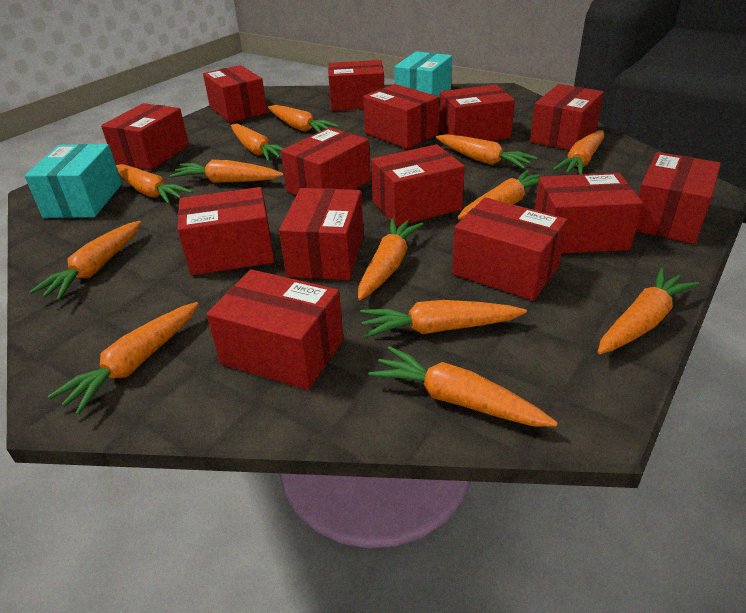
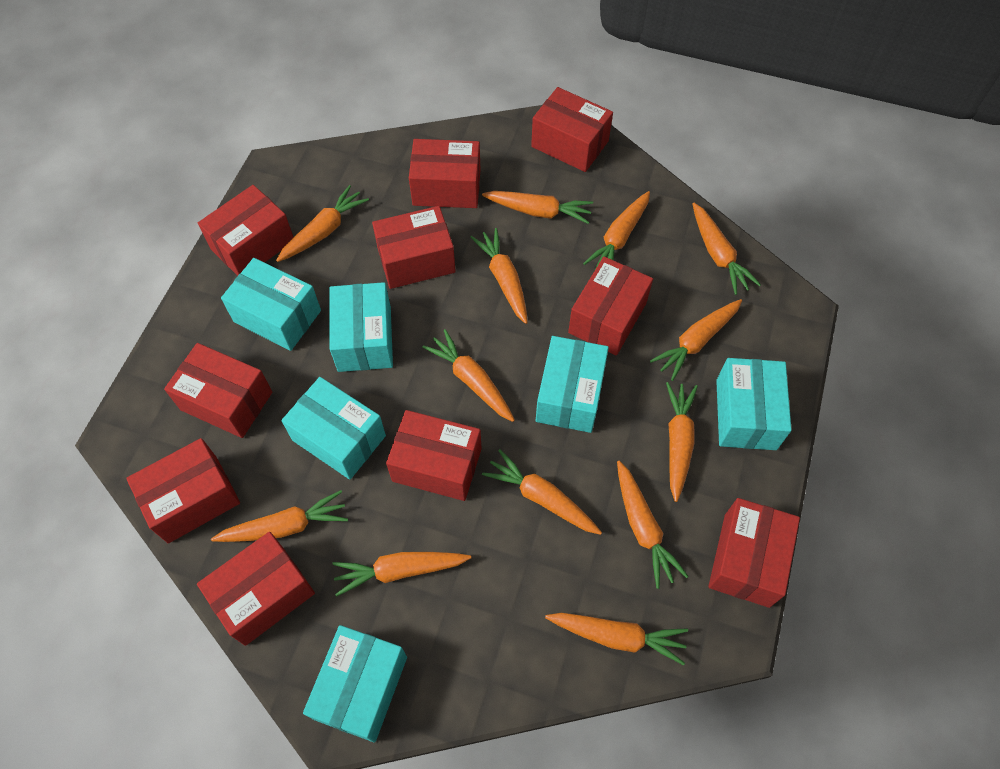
red box: [101,103,189,170] [178,187,274,275] [203,65,267,123] [206,269,343,390] [279,188,364,280] [281,127,371,195] [328,60,384,111] [363,84,439,149] [371,144,465,226] [439,85,515,141] [452,197,567,301] [530,84,604,151] [534,173,643,254] [636,152,721,244] = 14 -> [126,438,240,543] [164,343,272,438] [197,532,315,646] [198,185,294,276] [372,206,456,289] [386,410,482,501] [409,139,480,208] [531,87,613,172] [568,257,653,355] [708,498,800,608] = 10
turquoise box: [25,144,122,218] [394,51,452,99] = 2 -> [221,258,321,351] [281,377,386,479] [303,625,407,742] [329,282,393,372] [536,336,609,433] [716,358,792,450] = 6

